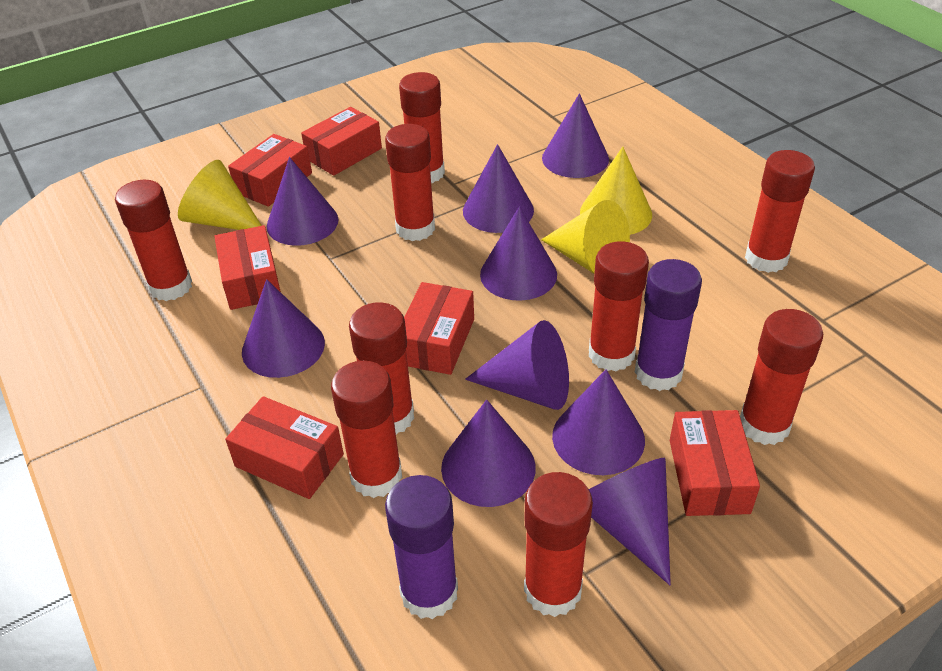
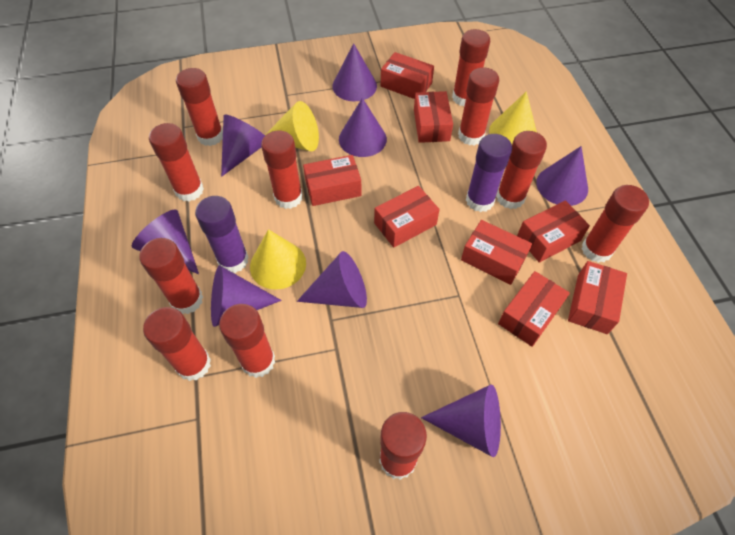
purple cone: [242,279,325,378] [267,157,338,246] [441,400,536,507] [463,144,534,233] [465,320,569,410] [480,207,557,301] [542,94,609,178] [552,369,645,475] [589,458,671,585] = 9 -> [132,209,199,274] [211,265,282,327] [221,115,265,177] [297,251,367,308] [332,43,377,101] [339,98,387,157] [421,384,501,457] [536,146,588,206] = 8
red box: [214,225,281,310] [225,396,344,499] [228,134,312,207] [301,107,382,176] [404,282,474,375] [670,410,760,516] = 6 -> [303,155,362,206] [374,186,440,248] [381,52,434,99] [414,91,453,143] [461,220,532,285] [498,271,570,347] [517,200,590,263] [568,261,627,334] = 8
red glue stick: [115,180,192,301] [331,361,402,498] [349,302,414,434] [385,124,435,241] [399,72,445,183] [524,472,593,617] [589,241,649,371] [740,309,823,445] [745,150,815,273] = 9 -> [139,238,203,314] [143,307,211,381] [149,123,204,201] [176,68,223,146] [219,304,275,378] [261,131,303,209] [379,412,427,480] [452,29,490,106] [458,67,499,146] [496,131,547,209] [582,185,649,263] = 11

